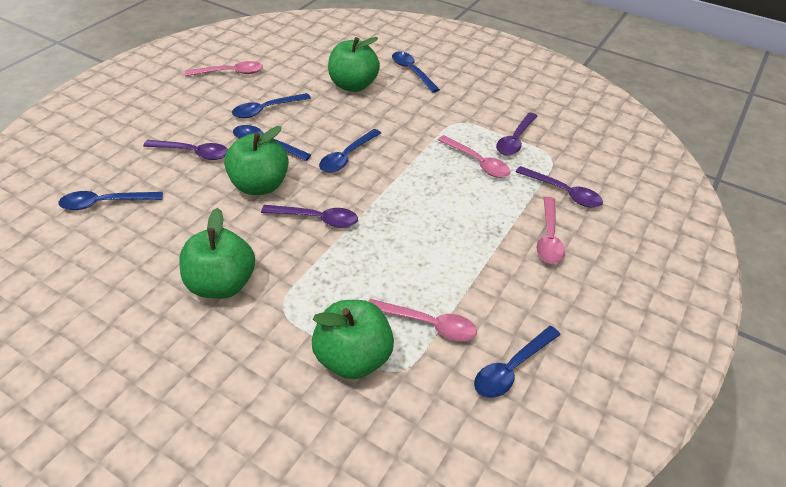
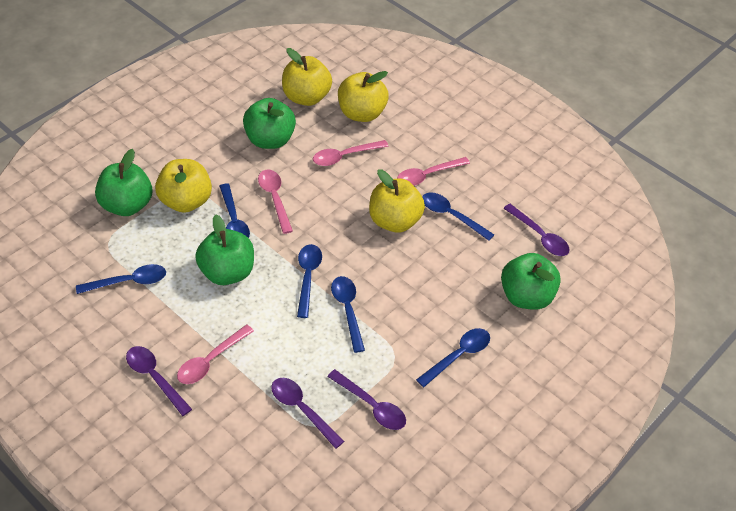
yellow apple: none = 0 -> [155,159,212,213] [282,48,332,106] [338,71,389,122] [369,169,425,233] = 4

